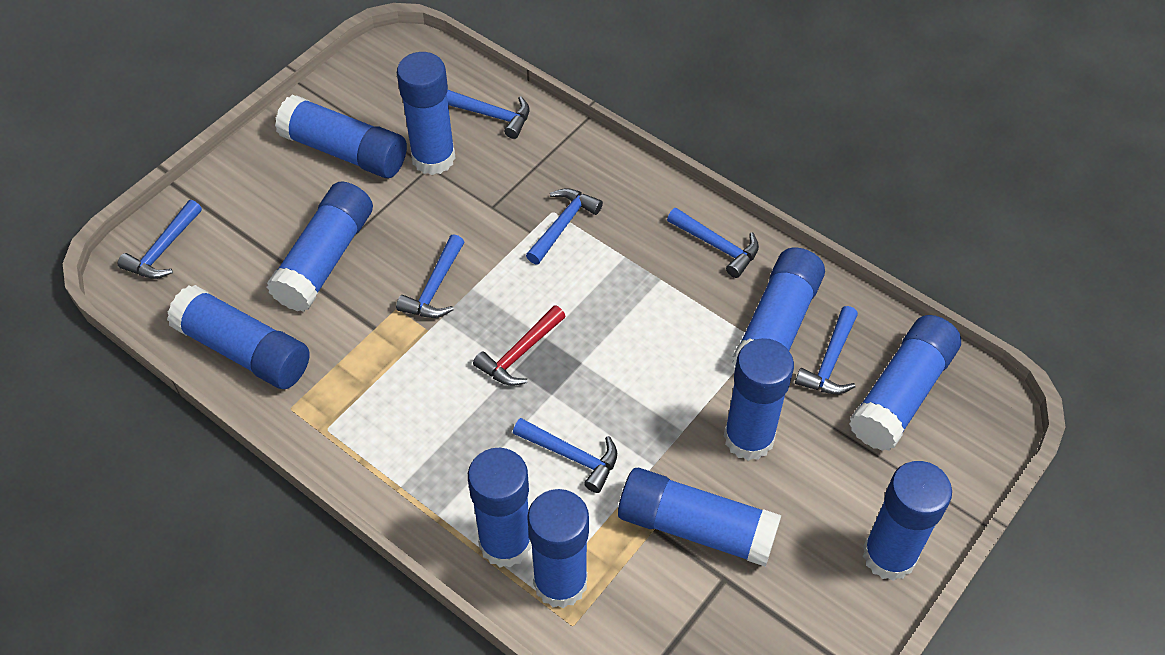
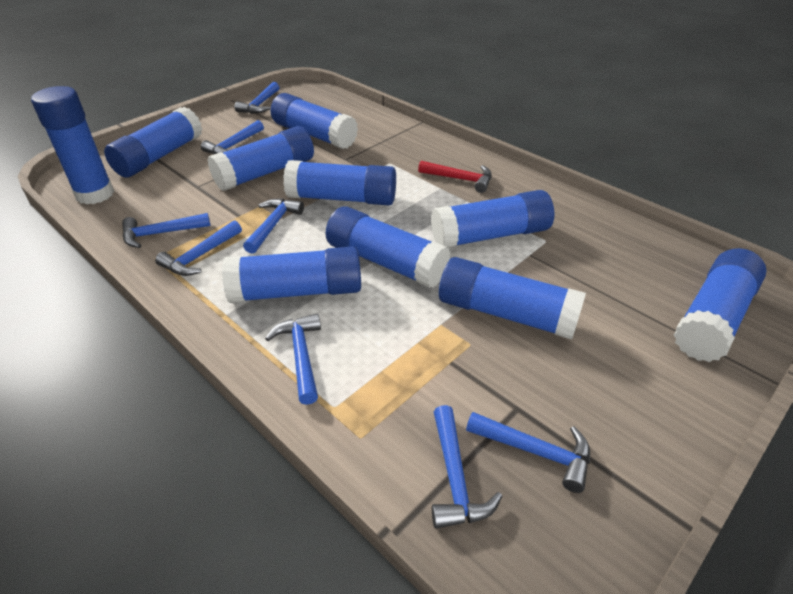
blue glue stick: [167,285,310,389] [267,181,373,312] [275,95,407,178] [397,52,456,175] [468,448,532,568] [527,489,589,608] [618,468,782,567] [724,338,794,461] [732,248,825,366] [849,315,961,451] [863,461,952,581] = 11 -> [31,86,114,205] [104,107,202,178] [207,126,314,191] [222,246,361,303] [271,93,358,149] [283,160,396,205] [326,206,450,288] [431,190,554,248] [439,257,586,340] [674,248,767,362] = 10
blue hammer: [118,200,202,279] [396,234,464,318] [447,90,529,139] [513,418,617,493] [526,188,603,264] [667,208,759,278] [795,306,858,394] = 7 -> [122,213,211,248] [155,220,242,276] [201,120,264,154] [234,82,279,114] [243,199,304,254] [265,313,321,405] [432,405,502,529] [466,412,590,493] = 8

